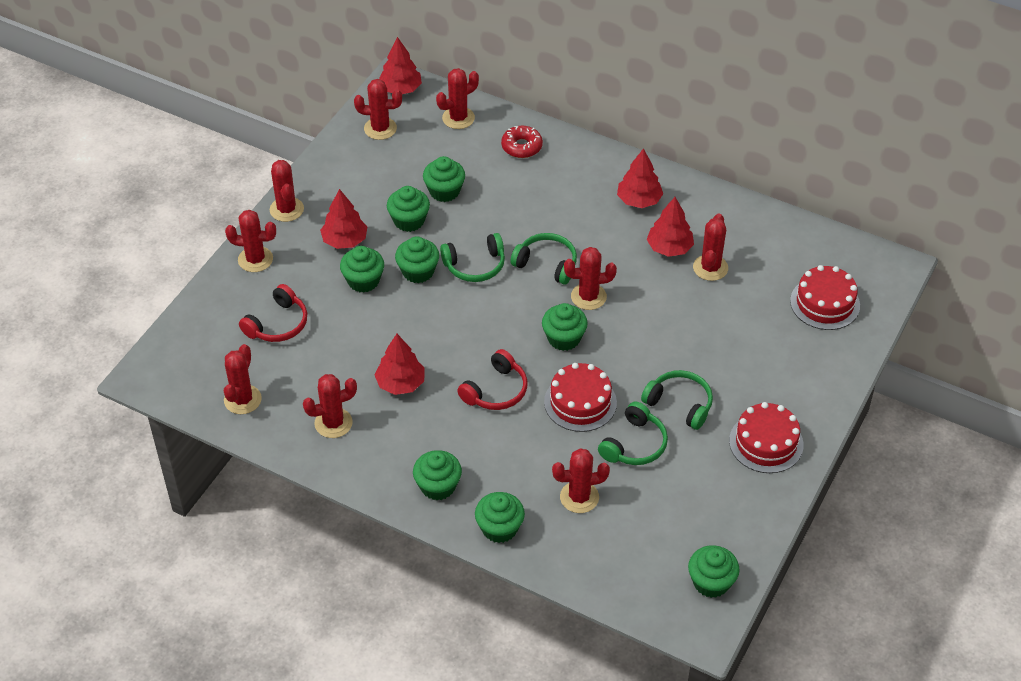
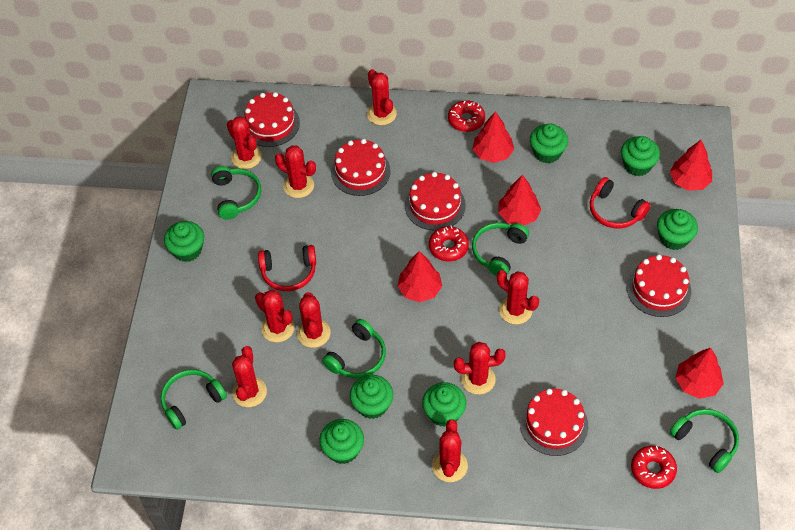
green cupcake: [340,246,384,293] [387,186,430,232] [395,237,439,283] [413,450,462,500] [423,156,465,202] [475,492,525,543] [542,303,588,351] [688,545,740,598] = 8 -> [164,221,204,262] [319,419,364,464] [350,375,393,419] [422,382,466,427] [530,123,568,163] [621,136,660,176] [657,209,698,250] = 7
green headphones: [440,233,505,282] [510,233,577,285] [598,401,668,465] [641,370,713,430] = 4 -> [161,370,227,430] [211,166,261,219] [322,319,386,378] [472,223,529,276] [670,409,739,473] = 5
red cake: [544,363,617,432] [729,402,804,473] [790,265,860,330] = 3 -> [244,92,300,147] [331,139,391,196] [405,172,466,231] [520,389,588,456] [627,255,691,317] = 5
red donut: [501,126,543,158] = 1 -> [429,226,469,262] [448,100,485,132] [631,446,677,489] = 3

